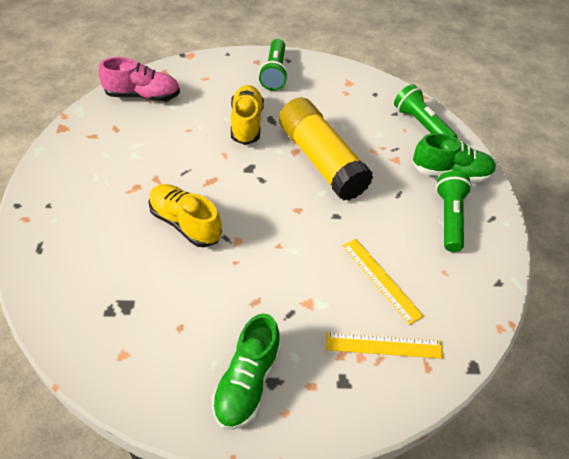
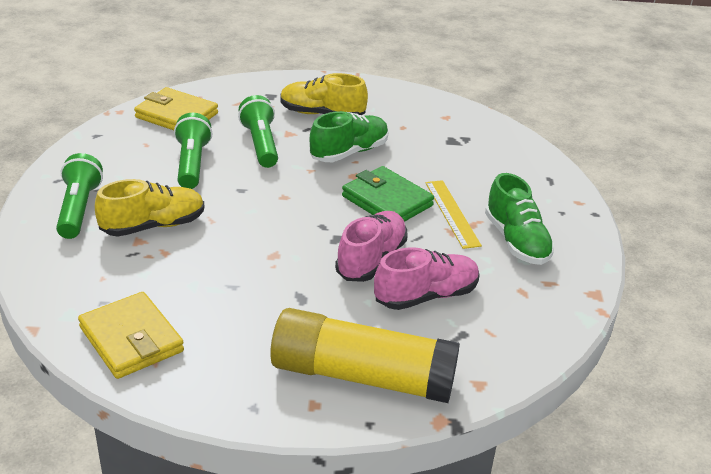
green wallet: none = 0 -> [342,166,434,222] = 1
pink shoe: [99,57,180,101] = 1 -> [335,211,408,282] [374,247,480,310] = 2
yellow ruler: [326,332,443,359] [342,239,424,325] = 2 -> [425,180,482,249] = 1
yellow wallet: none = 0 -> [78,292,184,379] [134,87,218,130] = 2

